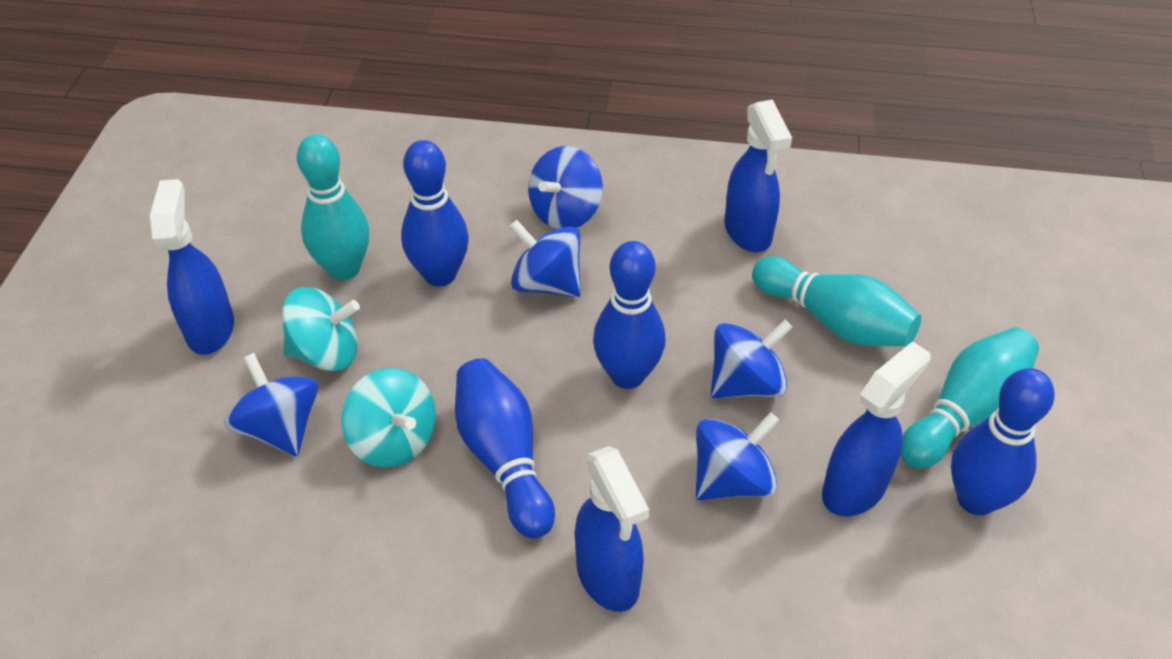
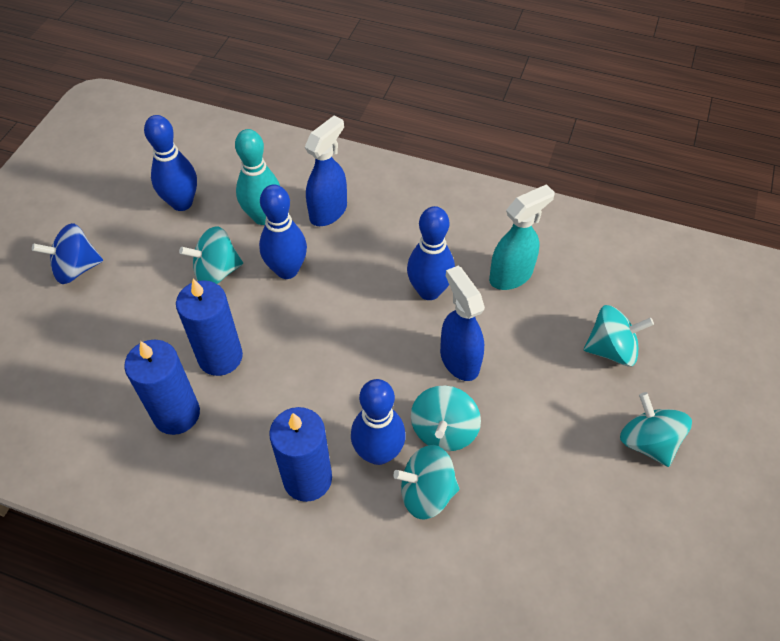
blue candle: none = 0 -> [124,340,200,435] [176,279,243,376] [269,407,332,502] = 3
blue spinning top: [224,353,318,457] [509,220,581,297] [528,146,603,229] [696,412,779,500] [711,319,793,399] = 5 -> [32,223,103,284] = 1
blue spray bottle: [150,179,234,355] [575,446,649,612] [724,99,792,252] [822,341,931,516] = 4 -> [305,116,347,226] [440,266,485,381] = 2
turquoise bowling pin: [297,134,369,281] [752,256,921,346] [900,327,1039,469] = 3 -> [235,129,280,225] = 1
turquoise spinning top: [282,287,360,371] [341,368,436,468] = 2 -> [179,226,243,284] [393,445,459,519] [411,385,481,451] [584,305,654,366] [620,392,692,467] = 5
turquoise spray bottle: none = 0 -> [489,184,555,290] = 1

